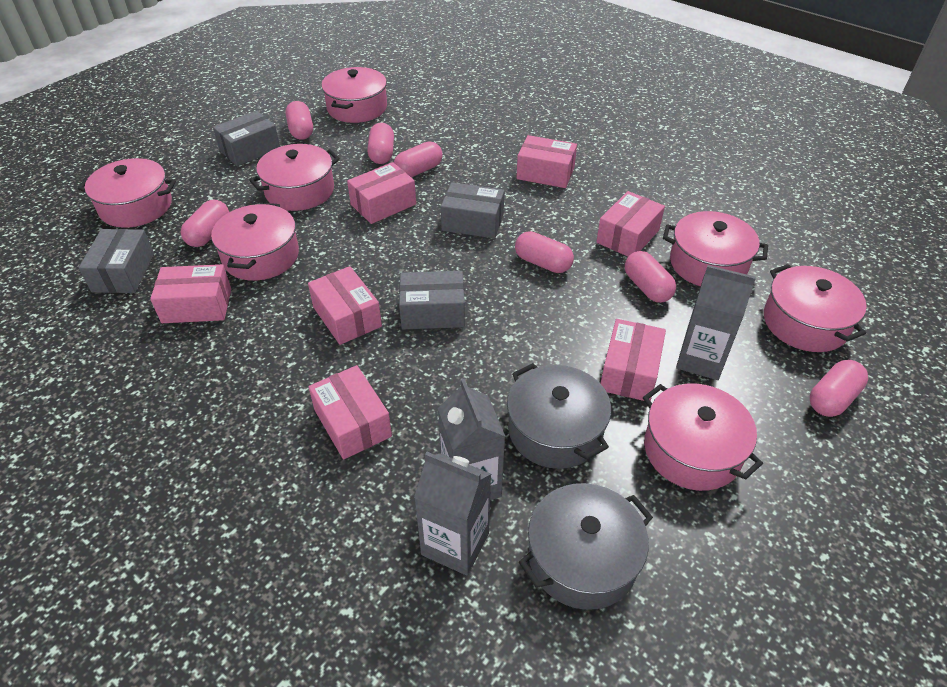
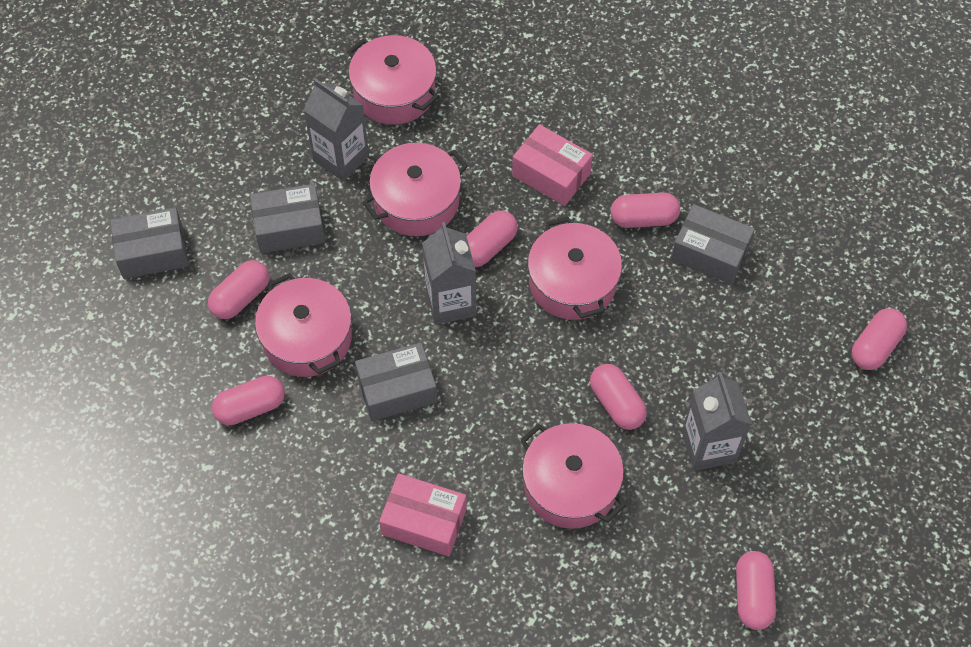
grey pot: [507,363,611,469] [519,483,653,610] = 2 -> none = 0
pink box: [150,264,231,323] [308,266,382,345] [309,365,392,459] [347,162,416,224] [516,135,577,188] [596,191,665,256] [600,319,666,401] = 7 -> [379,473,467,556] [512,124,593,206] = 2
pink pot: [78,158,176,228] [211,203,299,281] [249,144,340,211] [321,67,387,123] [643,384,763,491] [663,211,768,286] [764,264,867,352] = 7 -> [255,273,352,377] [347,35,439,125] [362,143,468,236] [521,423,626,529] [528,217,622,320] = 5

